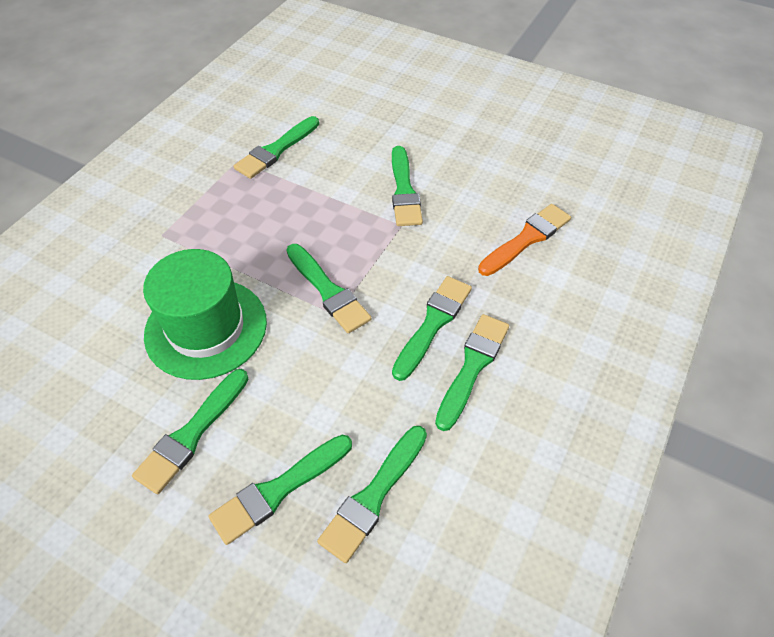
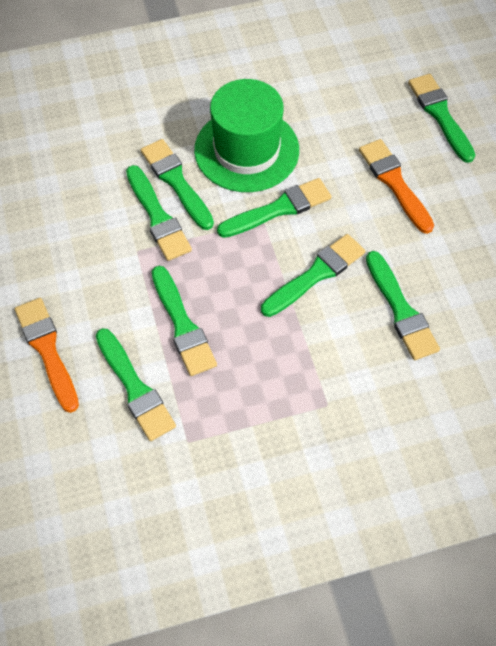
orange brush: [478,204,571,276] = 1 -> [15,298,79,413] [359,139,434,234] = 2

